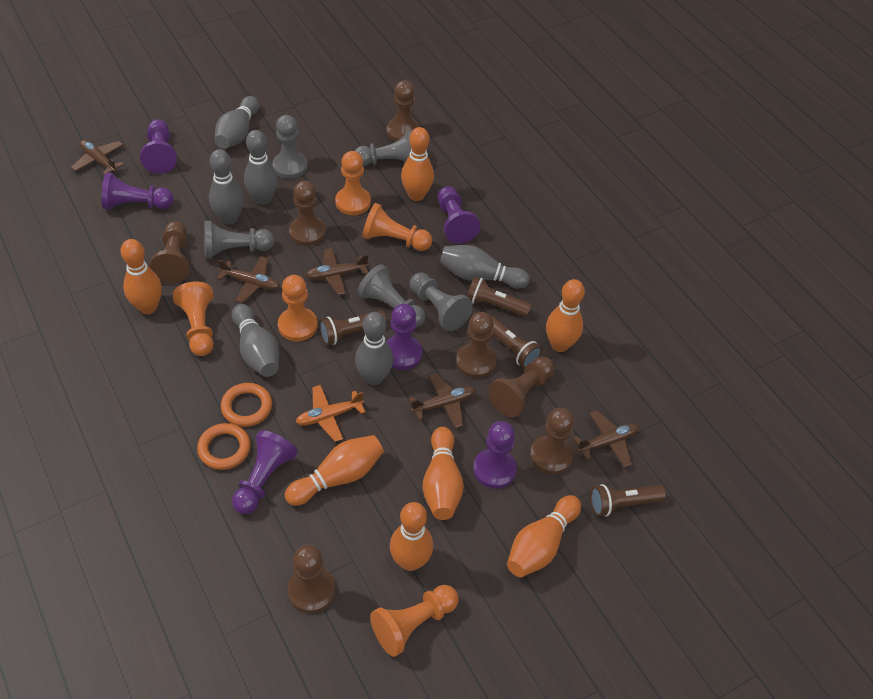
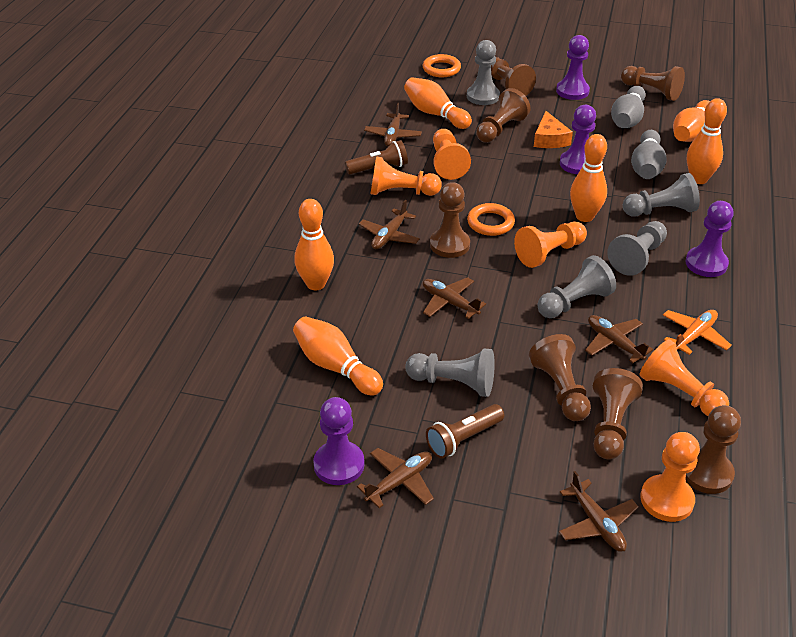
brown flashlight: [319,310,387,345] [467,276,532,317] [491,316,542,368] [590,484,666,517] = 4 -> [345,140,408,175] [426,404,504,459] = 2
brown plane: [71,140,124,175] [217,256,280,303] [306,248,369,295] [409,373,476,428] [573,410,639,468] = 5 -> [357,448,434,508] [359,200,420,249] [364,103,422,146] [423,277,486,319] [559,471,638,552] [585,315,653,363] = 6
grey bowling pin: [209,149,244,224] [215,96,259,149] [232,304,279,377] [244,130,278,205] [355,312,394,385] [440,245,530,289] = 6 -> [611,86,645,128] [631,130,667,179] = 2
orange bowling pin: [121,239,162,314] [284,435,384,506] [390,502,433,571] [401,127,434,201] [422,427,464,520] [507,495,581,577] [546,279,585,352] = 7 -> [293,317,383,396] [294,199,334,290] [404,77,472,129] [570,134,607,222] [673,100,710,142] [687,98,727,184] = 6
orange cheese: none = 0 -> [534,111,573,148] = 1
purple pawn: [101,172,173,210] [140,119,177,174] [232,430,298,514] [386,304,422,370] [438,186,480,244] [473,421,517,489] = 6 -> [313,397,365,485] [556,35,590,100] [560,105,596,174] [685,201,734,277] = 4

